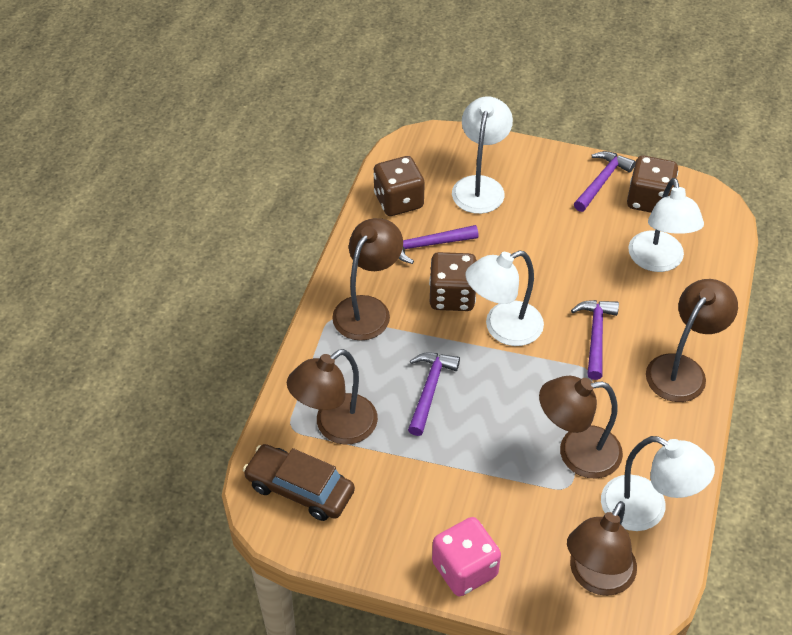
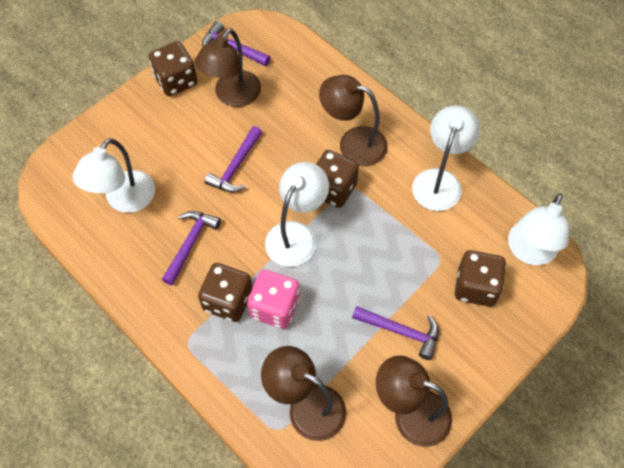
brown car: [243,444,355,521] = 1 -> none = 0
brown dice: [373,156,425,216] [429,252,477,311] [627,155,678,213] = 3 -> [149,41,197,96] [198,263,252,322] [316,150,359,208] [455,250,506,307] = 4
brown lamp: [287,349,378,445] [332,218,403,340] [539,376,623,479] [567,501,637,596] [646,279,738,402] = 5 -> [194,28,261,107] [261,346,346,441] [319,75,388,166] [376,355,452,447] = 4

